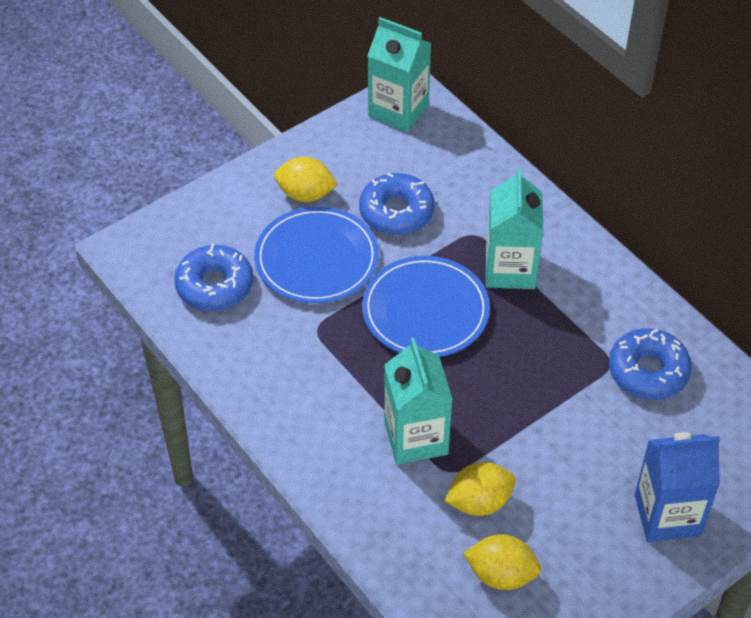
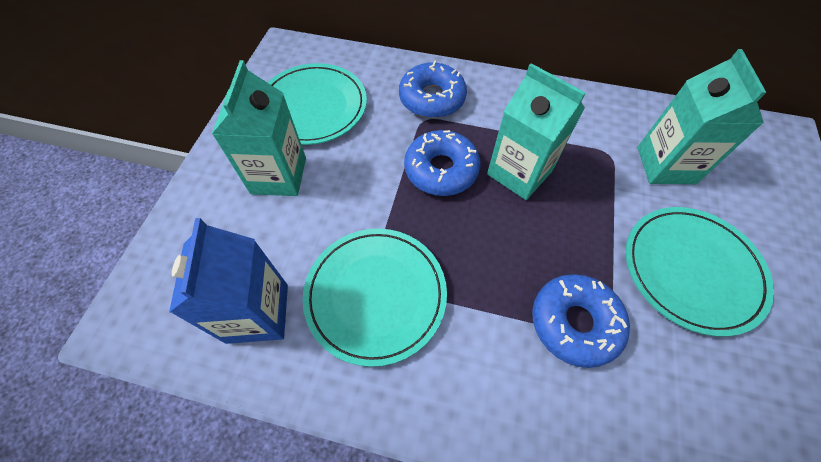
blue plate: [254,206,379,303] [362,256,490,357] = 2 -> none = 0
turquoise plate: none = 0 -> [268,63,367,145] [303,229,447,367] [626,207,774,337] = 3
yellow lemon: [274,157,338,202] [445,462,516,516] [463,534,541,590] = 3 -> none = 0

